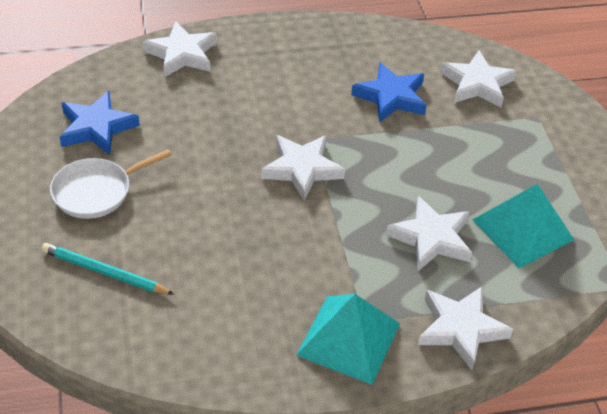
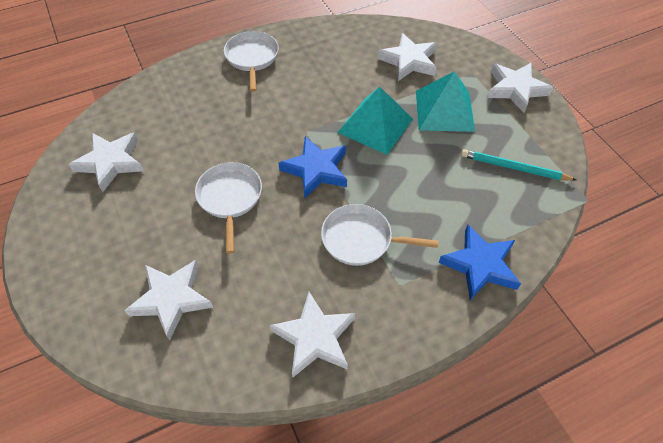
white pan: [50,149,172,219] = 1 -> [195,162,262,254] [224,31,279,92] [321,204,438,266] = 3

